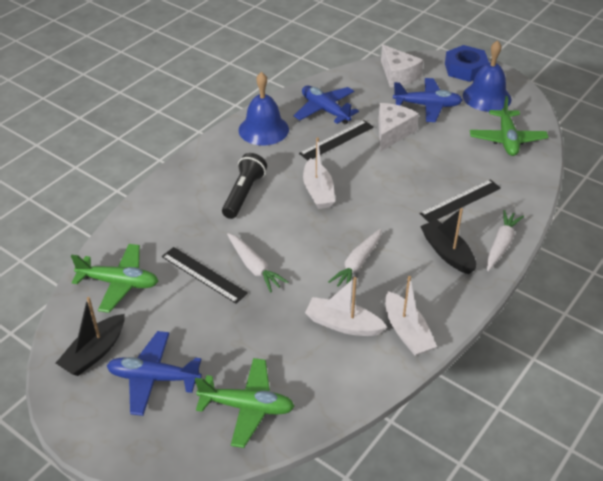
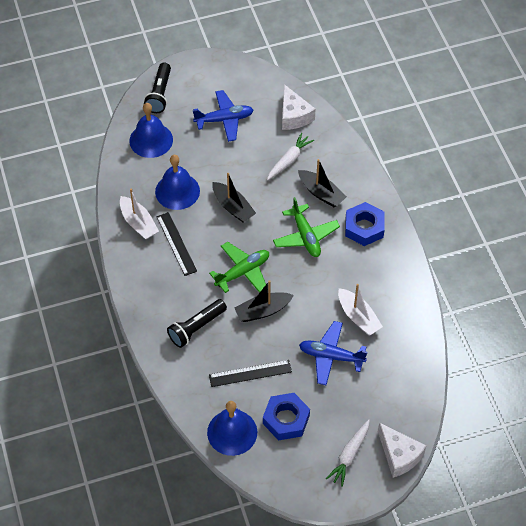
black boat: [56,297,125,376] [420,208,476,274] = 2 -> [212,173,256,223] [235,280,294,322] [298,159,347,207] = 3
black flashlight: [222,153,267,219] = 1 -> [144,63,171,113] [167,299,227,348] = 2
black ruler: [162,247,248,304] [299,120,374,161] [420,179,501,222] = 3 -> [157,212,197,276] [209,360,292,387] = 2
blue bell: [239,72,289,146] [463,40,511,112] = 2 -> [129,103,173,158] [155,155,200,210] [207,401,257,456] = 3
blue nut: [445,45,489,82] = 1 -> [263,393,310,441] [345,202,385,246] = 2
blue plane: [107,331,202,416] [294,86,359,124] [393,78,463,122] = 3 -> [193,90,253,142] [299,321,367,385] = 2
green plane: [71,244,158,313] [195,358,295,448] [470,96,548,156] = 3 -> [209,242,269,293] [273,197,340,257] = 2
white boat: [303,137,335,209] [305,277,387,336] [385,276,437,356] = 3 -> [120,189,159,239] [338,284,383,335] = 2
white carrot: [227,233,288,292] [328,229,382,287] [486,210,524,271] = 3 -> [267,133,314,180] [326,419,370,487] = 2

